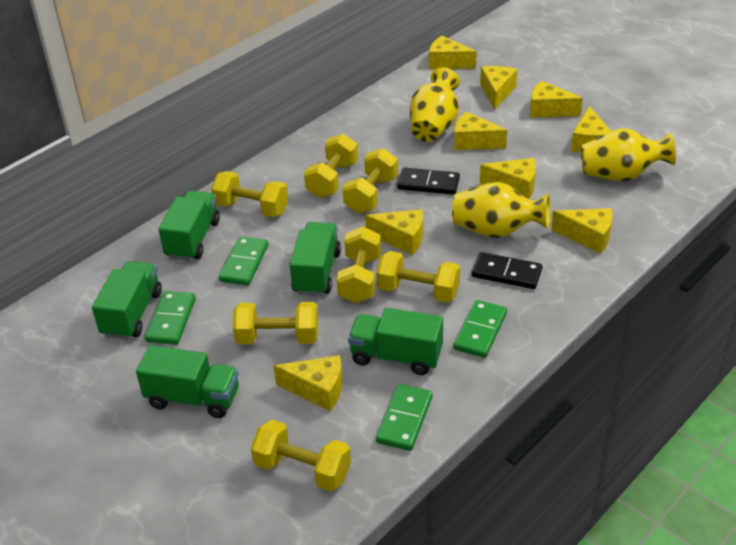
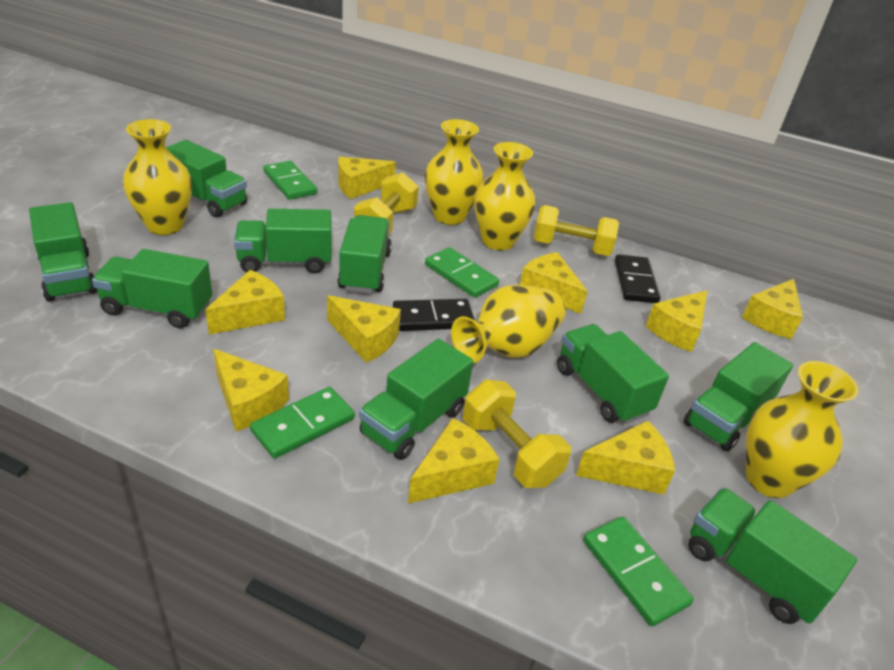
green truck: [92,261,162,340] [136,345,239,418] [158,191,220,261] [290,222,341,296] [348,308,443,375] = 5 -> [29,202,97,302] [92,249,212,328] [166,140,247,218] [234,209,332,274] [338,215,392,293] [359,339,473,460] [557,324,669,424] [684,342,793,451] [688,488,857,624] = 9
yellow dumbbell: [211,171,288,217] [233,302,318,345] [251,420,351,491] [304,134,358,198] [337,227,381,303] [343,148,398,214] [376,251,460,303] = 7 -> [354,173,419,234] [463,380,571,488] [534,205,619,256] = 3
yellow vase: [410,67,460,142] [452,182,550,238] [581,128,676,181] = 3 -> [123,119,192,235] [425,119,484,225] [451,285,565,363] [474,142,535,250] [746,361,859,498] = 5

